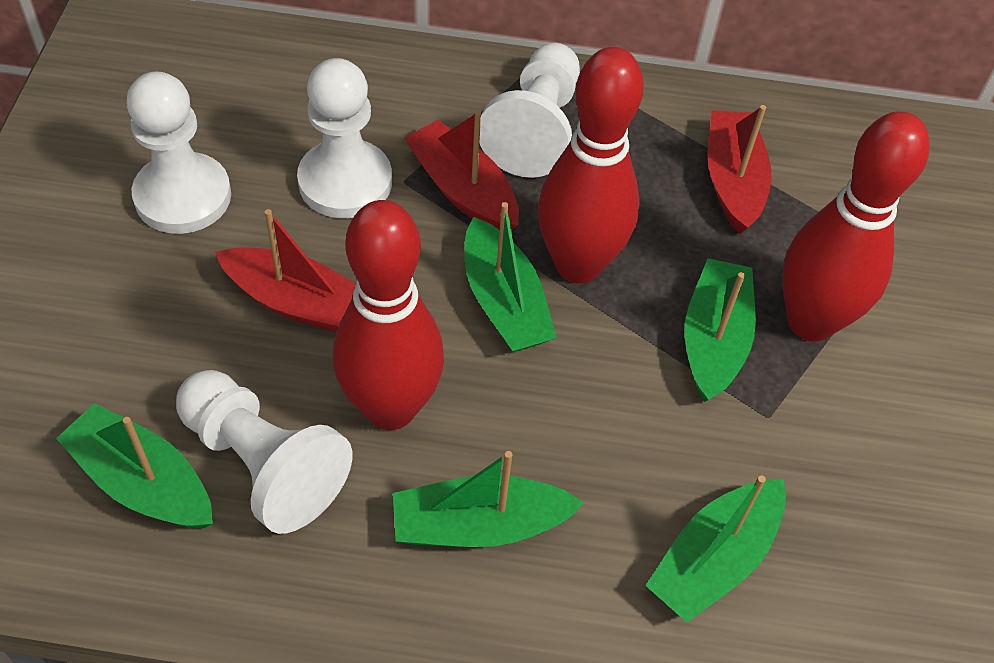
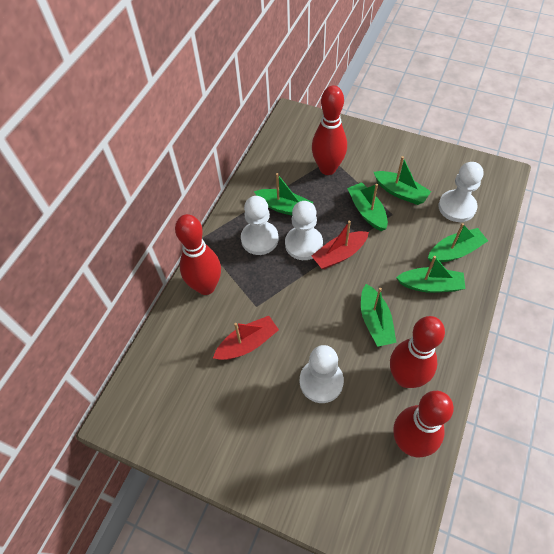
green boat: [56,403,213,528] [393,451,584,547] [465,202,557,352] [645,476,786,623] [684,258,756,402] = 5 -> [254,173,313,215] [347,182,388,231] [361,284,396,347] [374,156,431,205] [396,256,465,293] [428,223,488,263] = 6
red boat: [215,209,356,332] [404,111,519,230] [708,105,771,234] = 3 -> [213,316,279,360] [312,221,369,269] = 2
red bowling pin: [333,200,444,430] [538,47,644,283] [782,111,930,342] = 3 -> [175,214,221,295] [312,85,347,175] [390,316,445,388] [393,391,454,457] = 4

